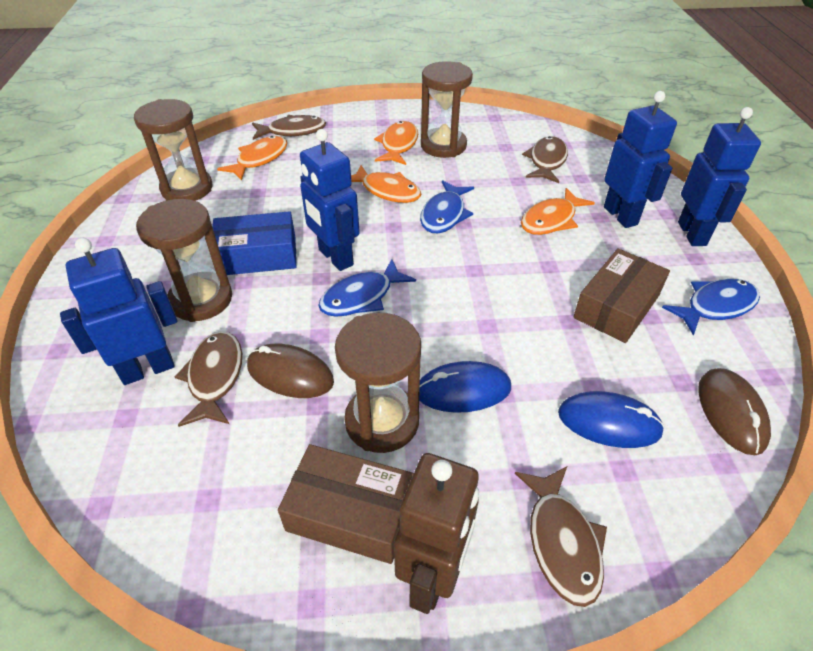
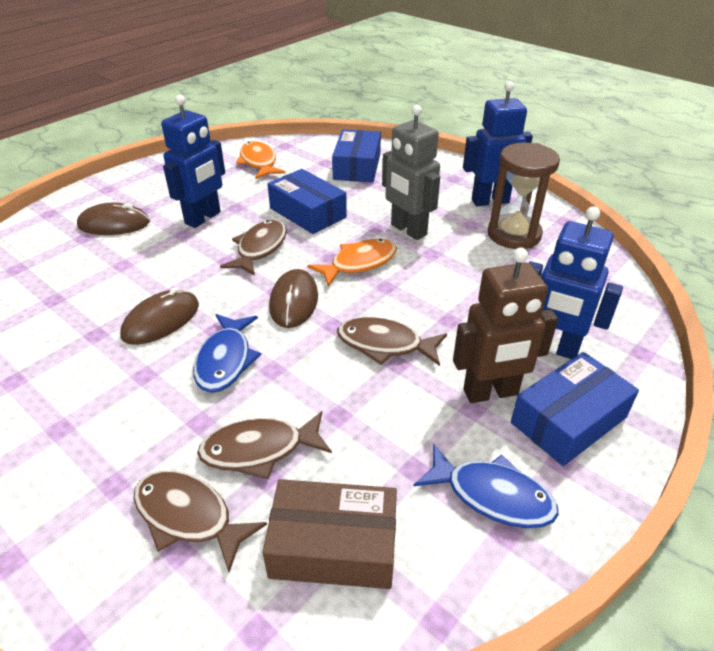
blue box: [212,211,296,275] = 1 -> [267,169,347,234] [332,129,381,183] [511,352,639,466] = 3
blue fish: [318,259,416,317] [420,180,474,233] [662,279,760,335] = 3 -> [193,314,261,393] [414,444,559,528] = 2
blue mouse: [419,361,511,413] [558,391,665,448] = 2 -> none = 0
blue robot: [60,238,178,385] [300,129,360,271] [604,91,677,228] [678,107,761,246] = 4 -> [161,95,225,228] [463,81,533,206] [529,206,623,359] = 3
brown box: [278,444,414,564] [573,248,670,343] = 2 -> [263,479,397,589] = 1
brown hourglass: [134,99,213,201] [136,199,232,322] [335,313,421,453] [421,61,473,158] = 4 -> [488,143,560,249] = 1
brown mouse: [247,344,334,398] [698,368,771,455] = 2 -> [77,203,150,235] [120,287,199,345] [269,269,318,328] = 3
grey robot: none = 0 -> [382,105,440,240] = 1
orange fish: [217,136,287,181] [351,165,421,203] [374,121,418,165] [521,188,594,235] = 4 -> [236,141,286,179] [307,239,397,287] = 2

